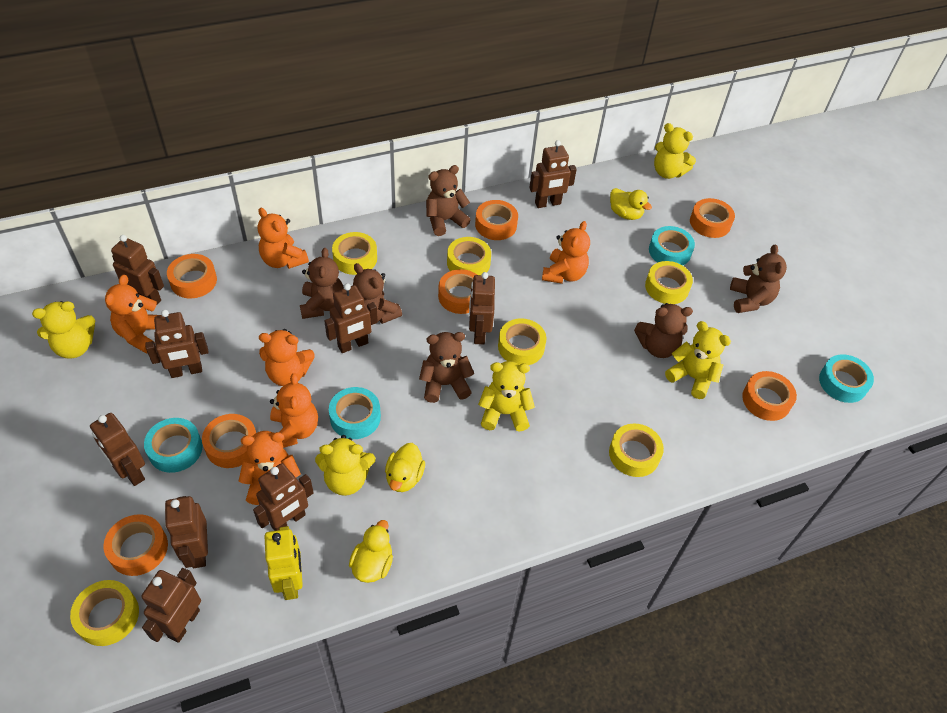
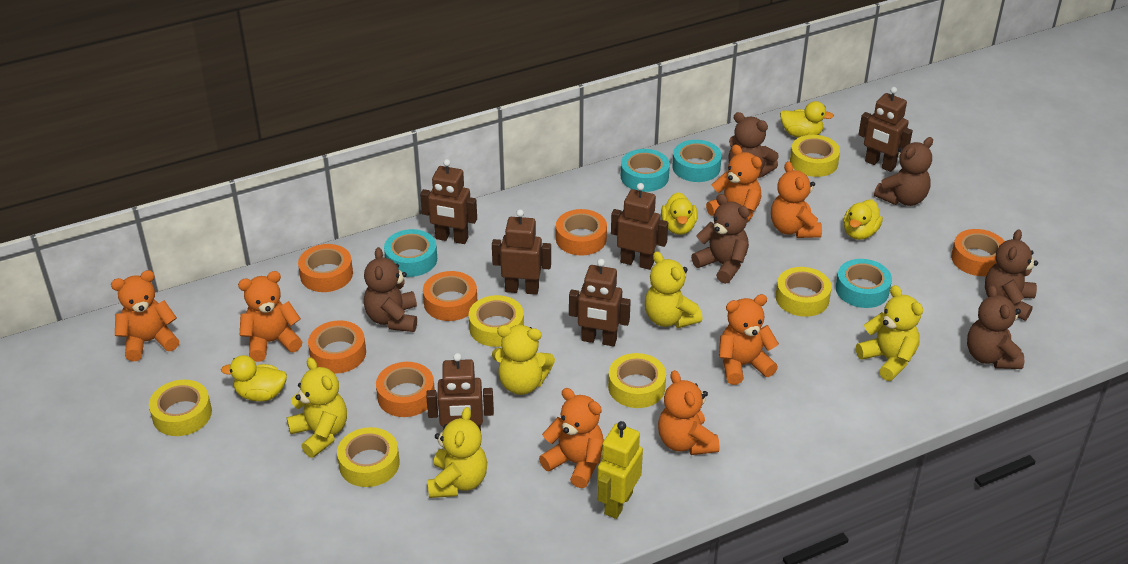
brown robot: [90,413,145,486] [111,235,164,304] [141,568,201,643] [145,310,209,378] [165,496,208,568] [253,463,314,531] [324,283,378,353] [469,272,495,345] [529,140,577,208] = 9 -> [420,159,477,244] [426,353,494,431] [492,209,551,295] [569,259,631,346] [611,183,668,270] [858,87,913,172] = 6
orange tape: [103,514,168,576] [167,254,217,298] [202,414,256,468] [438,269,477,314] [475,200,518,240] [690,198,735,238] [742,371,797,421] = 7 -> [298,244,353,292] [308,320,366,374] [376,362,435,417] [423,271,478,321] [556,209,607,256] [951,229,1005,276] = 6
orange teddy bear: [105,275,160,354] [239,431,301,505] [258,208,309,269] [259,329,314,386] [270,373,318,448] [542,221,590,284] = 6 -> [111,270,179,362] [238,271,302,362] [539,388,604,488] [658,370,719,455] [706,145,762,223] [719,294,779,385] [771,161,822,238] = 7
yellow duck: [349,520,393,583] [385,443,425,492] [610,188,652,220] = 3 -> [221,355,287,401] [661,192,698,235] [780,101,834,138] [843,200,883,240] = 4

